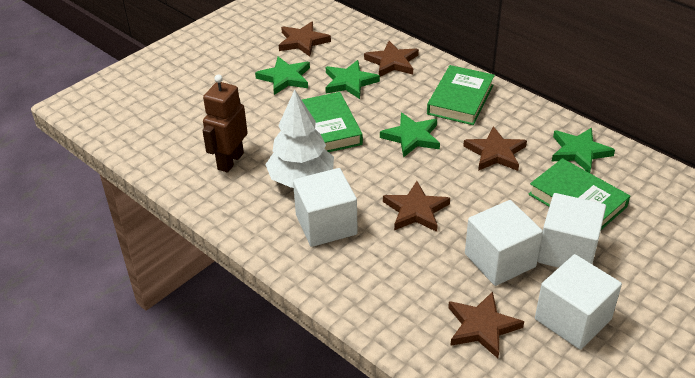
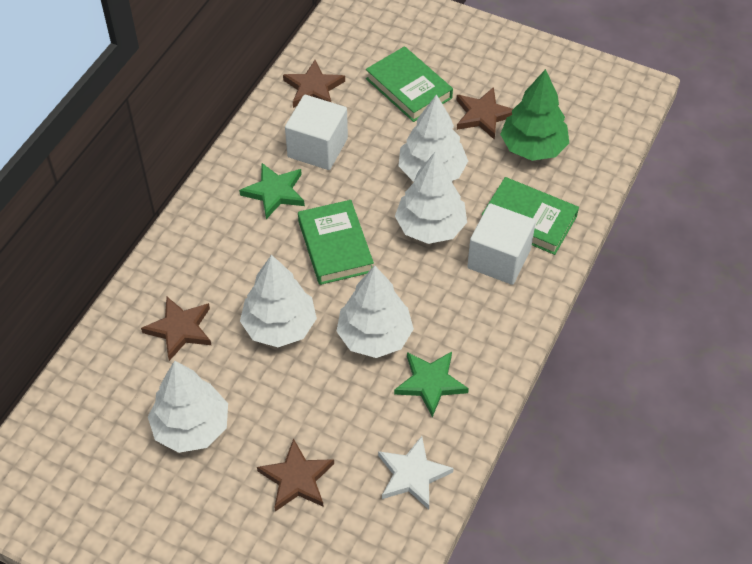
brown robot: [202,75,248,173] = 1 -> none = 0
brown star: [279,22,331,56] [364,41,419,77] [383,181,450,232] [448,291,524,358] [463,126,527,171] = 5 -> [141,297,211,361] [257,438,334,512] [283,60,345,108] [456,87,513,140] = 4
green star: [255,57,310,95] [325,60,380,99] [380,113,440,158] [552,128,615,173] = 4 -> [239,163,305,219] [394,352,469,417] = 2
green tree: none = 0 -> [500,69,569,161] = 1
white cube: [293,168,358,247] [465,200,543,286] [535,254,622,350] [538,193,606,268] = 4 -> [285,95,348,170] [467,203,536,285] = 2
white star: none = 0 -> [378,436,454,510] = 1
white tree: [265,90,334,188] = 1 -> [148,361,228,453] [240,255,317,347] [336,265,414,358] [395,152,467,244] [399,94,468,182] = 5

